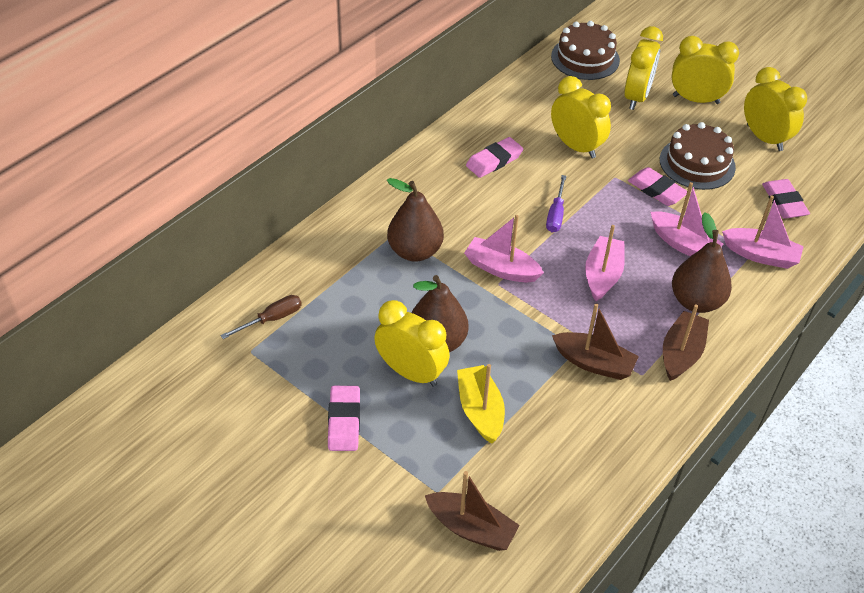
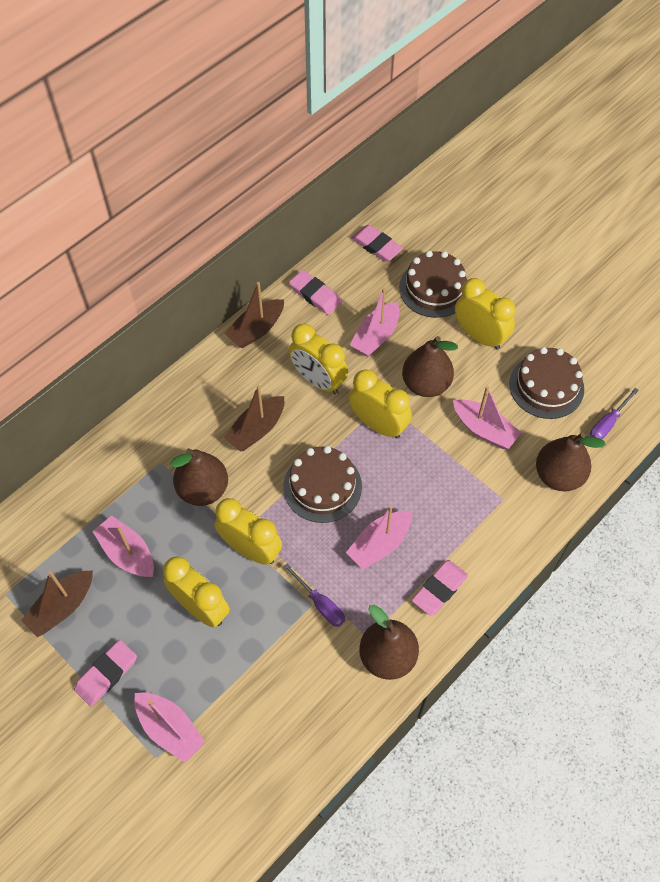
brown cake: [551,21,620,80] [660,122,736,190] = 2 -> [283,446,362,523] [399,251,467,318] [509,347,584,419] = 3
brown pear: [387,178,444,262] [411,275,468,353] [672,212,732,313] = 3 -> [170,448,228,506] [359,605,419,680] [402,336,458,397] [536,433,606,491] = 4
brown screwdriver: [220,295,302,339] = 1 -> none = 0
pink boat: [464,215,544,283] [585,225,625,301] [651,182,723,257] [722,195,804,269] = 4 -> [92,515,154,577] [134,693,205,763] [346,505,412,570] [350,288,400,357] [453,386,522,449] = 5
purple screwdriver: [546,175,566,232] = 1 -> [283,564,345,627] [590,388,639,440] = 2
yellow boat: [457,364,505,444] = 1 -> none = 0

